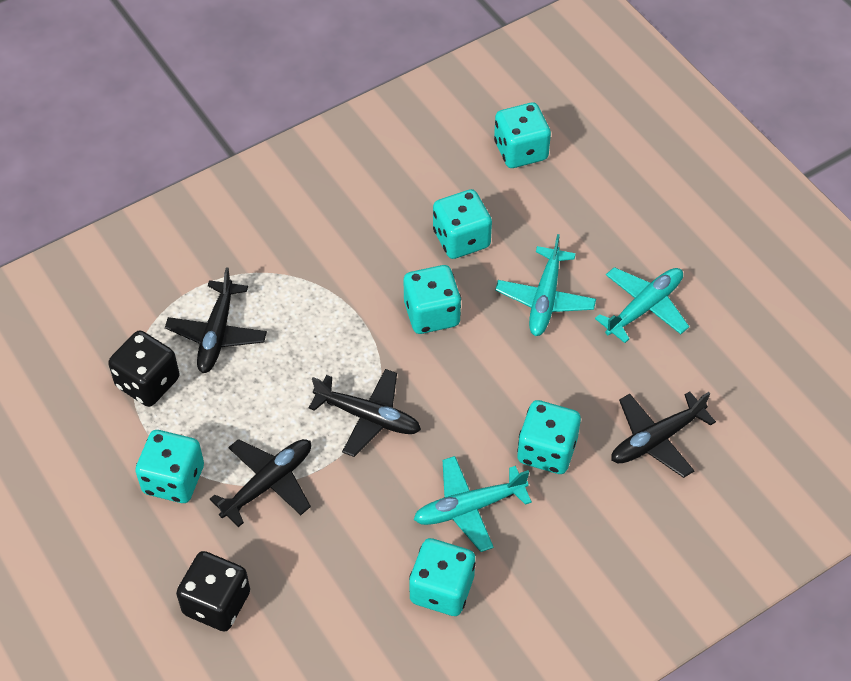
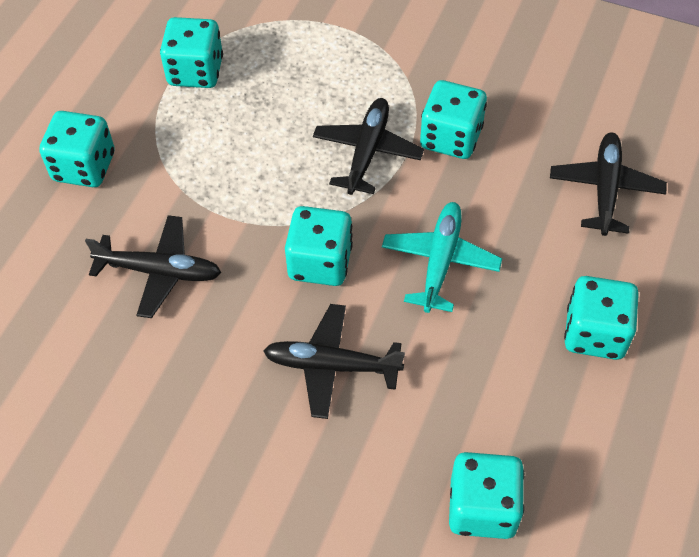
black dice: [108,331,180,407] [176,551,250,632] = 2 -> none = 0
turquoise plane: [413,456,532,552] [495,234,596,336] [595,267,689,343] = 3 -> [382,202,502,313] = 1

